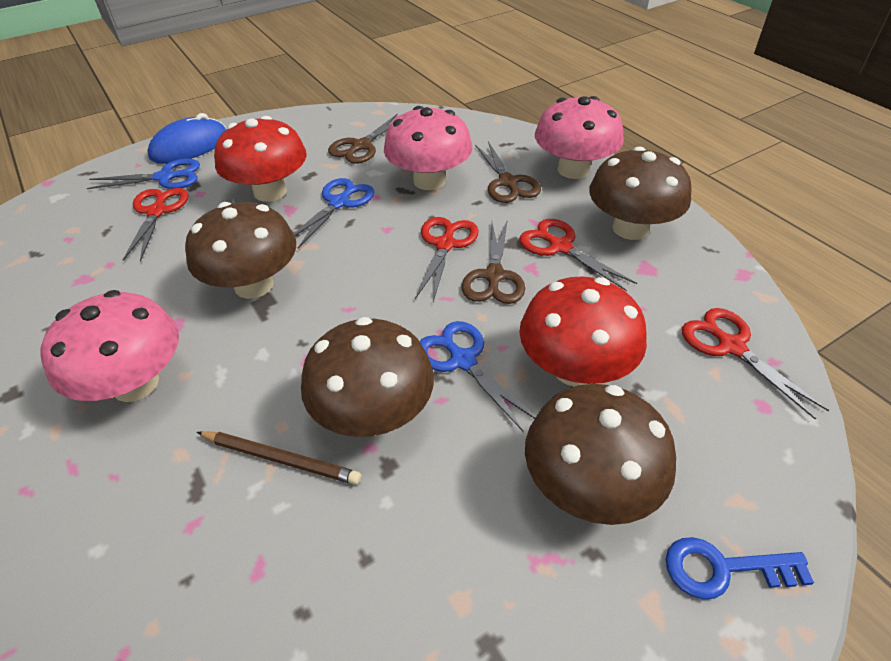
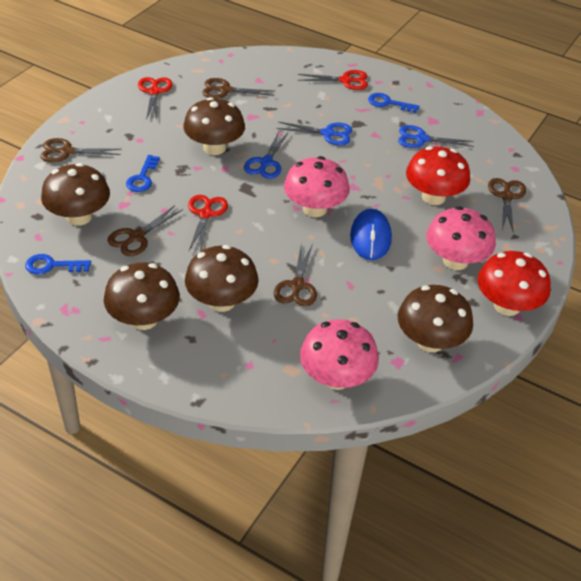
blue key: [666,537,814,600] = 1 -> [25,254,91,275] [126,155,160,192] [368,93,420,113] = 3
brown mushroom: [185,202,296,299] [301,317,434,437] [525,384,676,525] [589,146,692,240] = 4 -> [41,163,110,226] [104,262,180,330] [183,97,245,155] [185,245,259,312] [398,285,473,352] = 5
brown pencil: [197,431,361,485] = 1 -> none = 0
brown scissors: [328,114,398,164] [462,219,525,304] [475,142,541,203] = 3 -> [40,138,122,163] [107,205,183,256] [202,78,274,99] [274,244,317,307] [488,178,526,231] = 5
red scissors: [123,188,189,262] [415,217,479,301] [519,219,637,291] [682,308,829,420] = 4 -> [138,77,172,121] [188,195,228,252] [298,70,368,90] = 3

